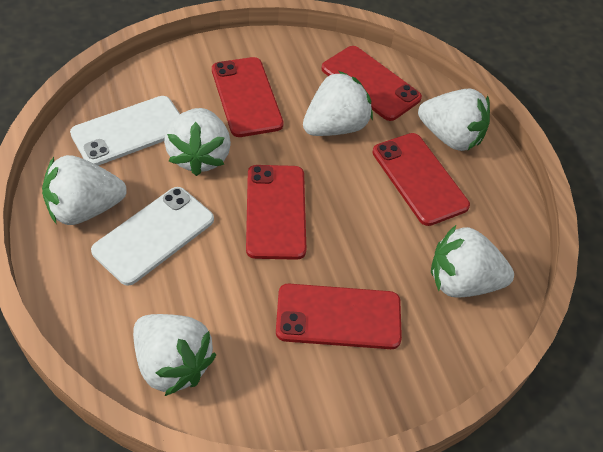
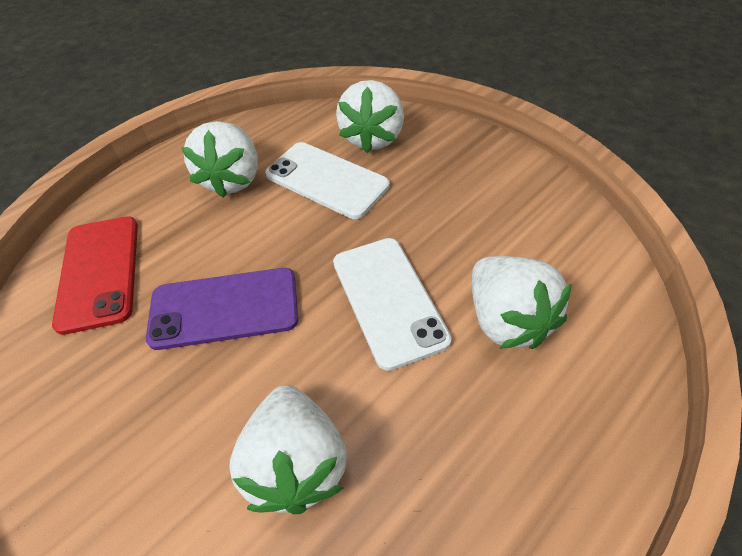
purple phone: none = 0 -> [146,268,298,350] = 1
red phone: [212,57,284,137] [246,165,306,260] [276,284,402,349] [321,46,422,121] [372,133,470,226] = 5 -> [52,216,138,335] = 1
white strawberry: [42,155,127,225] [133,314,217,396] [164,108,231,176] [303,71,373,136] [418,89,490,151] [431,225,514,297] = 6 -> [182,121,258,198] [229,385,347,514] [336,80,404,153] [472,256,572,349] = 4

